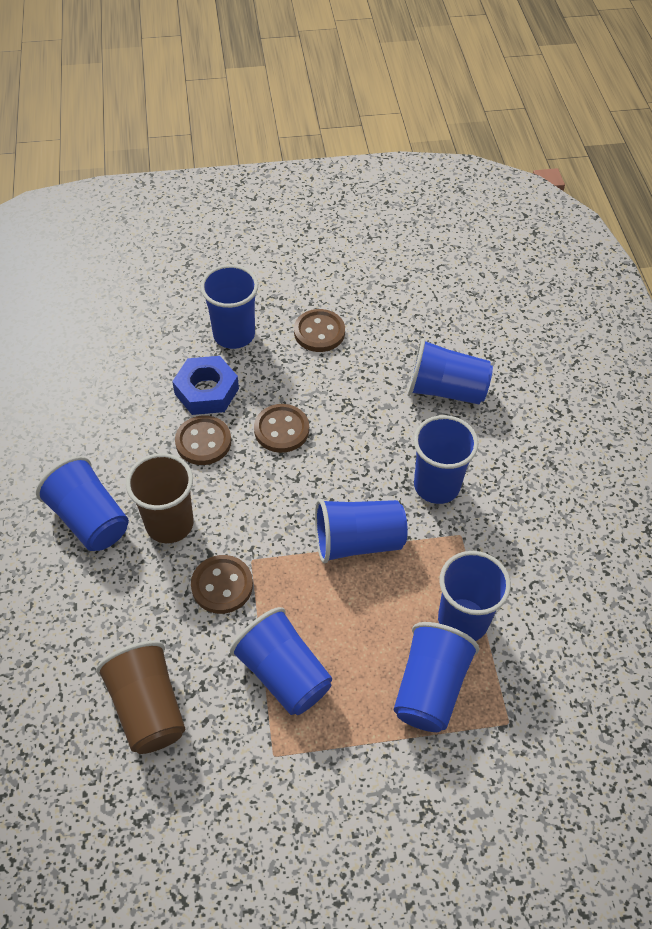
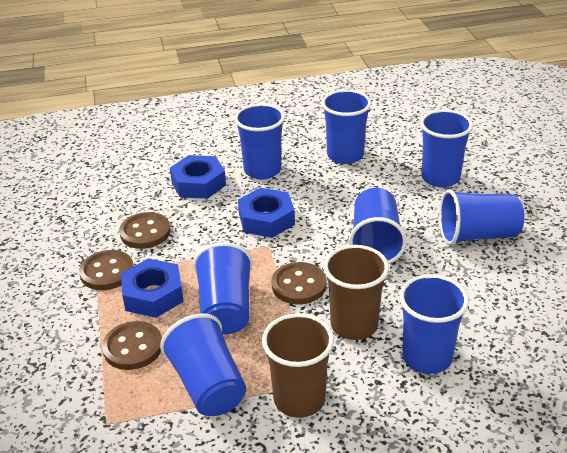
blue nut: [172,356,239,415] = 1 -> [121,258,184,318] [170,155,226,199] [238,188,295,238] = 3

